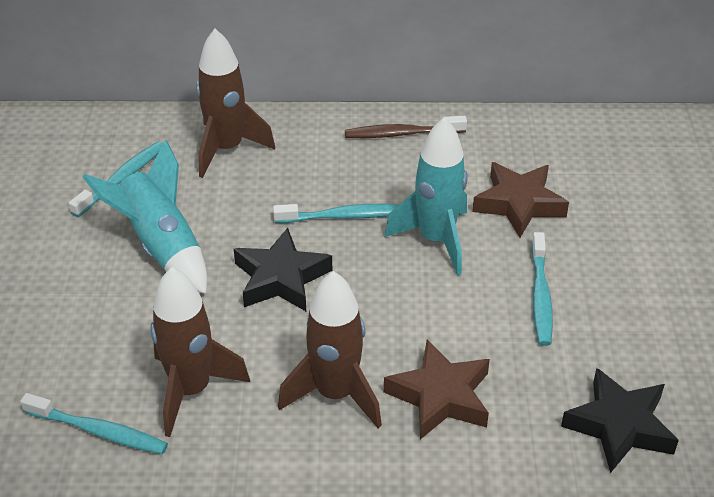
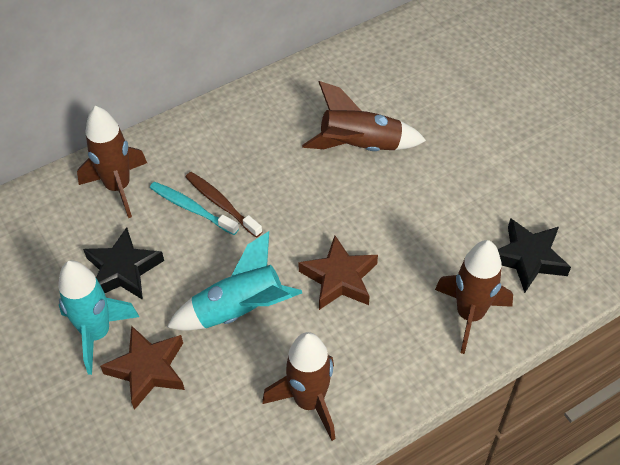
brown rocket: [150,267,250,437] [196,29,275,178] [278,271,382,428] = 3 -> [77,106,147,218] [262,332,335,441] [302,81,426,151] [435,240,513,354] = 4
turquoise toothbrush: [20,393,168,454] [69,141,163,217] [273,204,400,223] [531,232,553,346] = 4 -> [150,182,239,235] = 1

